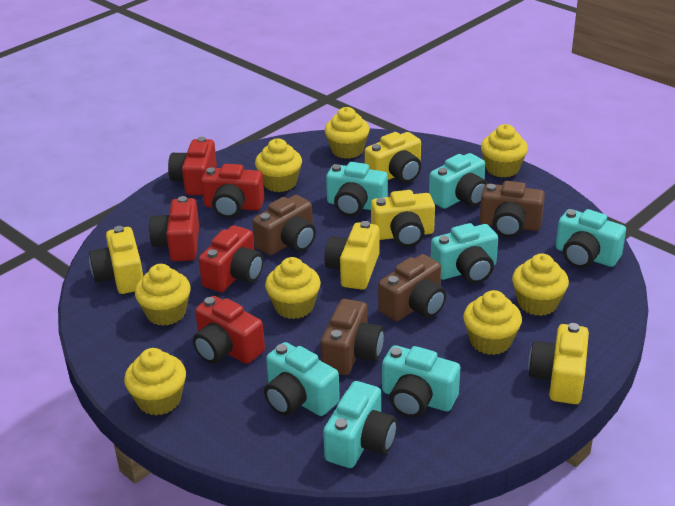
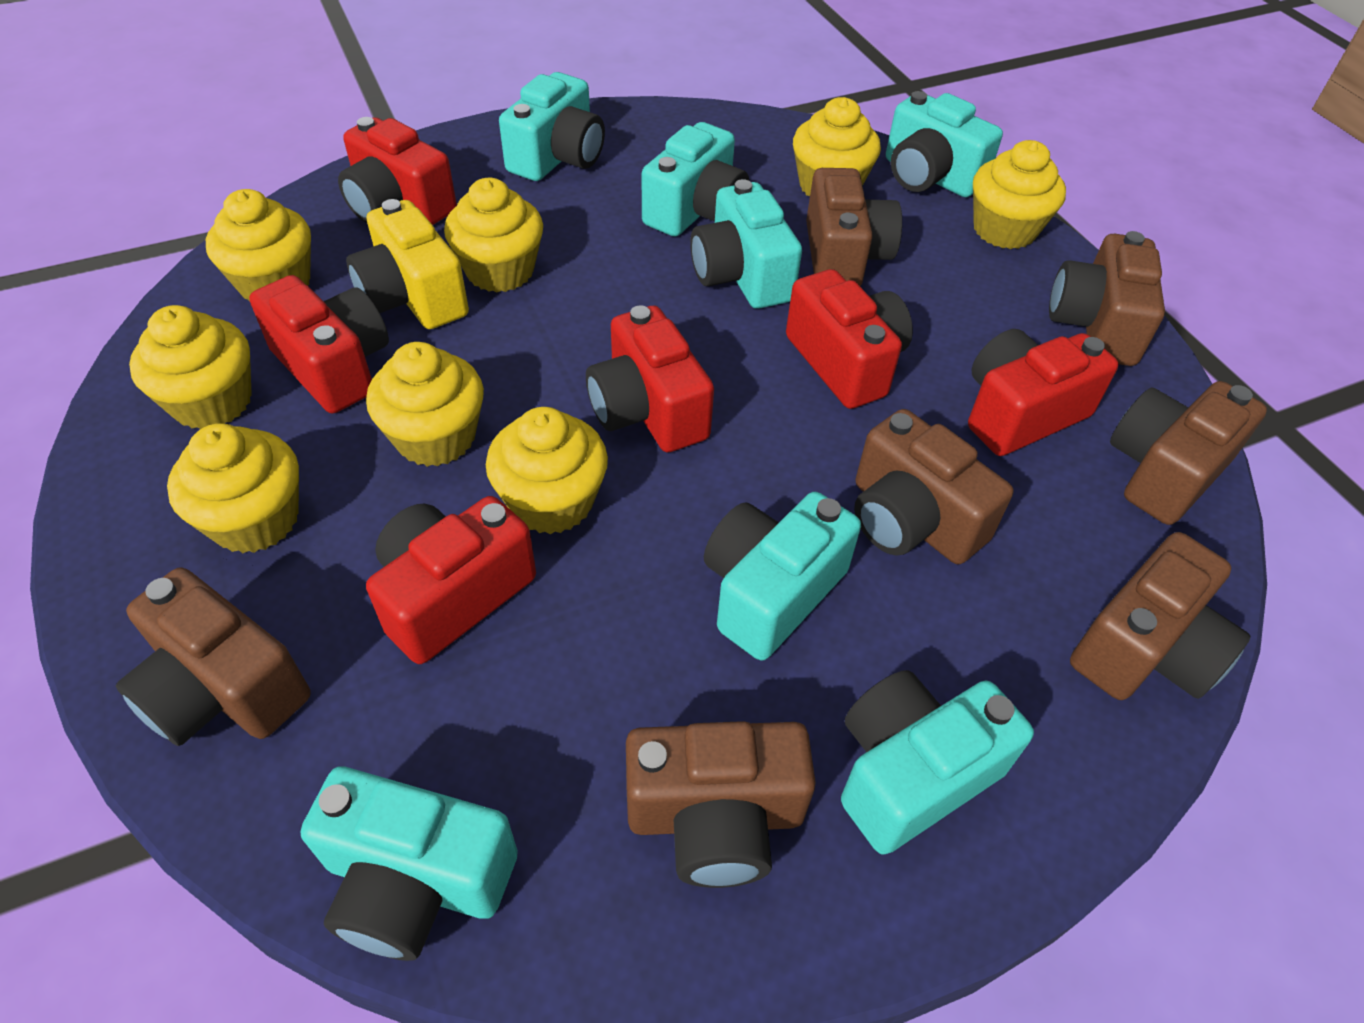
brown camera: [252,195,316,256] [320,299,384,375] [378,254,446,321] [480,181,545,237] = 4 -> [116,567,311,746] [626,721,816,888] [806,168,902,287] [854,409,1014,564] [1049,231,1165,366] [1070,532,1251,700] [1110,381,1267,525] = 7
red camera: [149,196,199,261] [168,137,217,195] [193,296,265,364] [199,225,264,292] [201,164,264,218] = 5 -> [249,275,389,413] [338,117,457,225] [366,496,536,664] [586,305,714,452] [786,269,913,409] [968,329,1119,456] = 6
yellow camera: [89,226,143,294] [324,221,379,290] [365,132,421,183] [371,190,435,247] [528,323,589,404] = 5 -> [346,199,469,329] = 1

